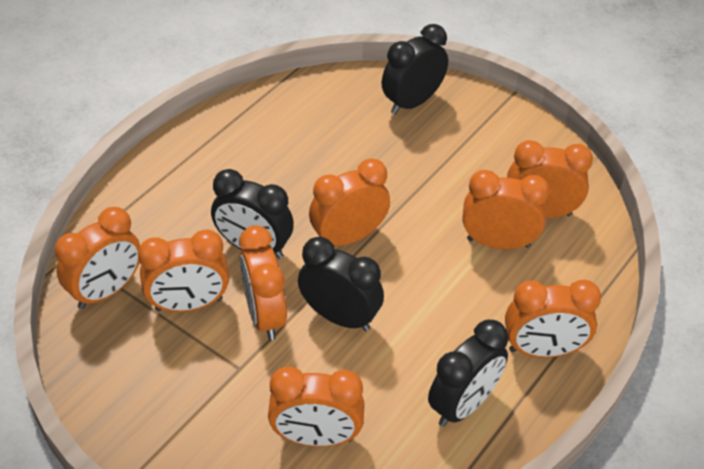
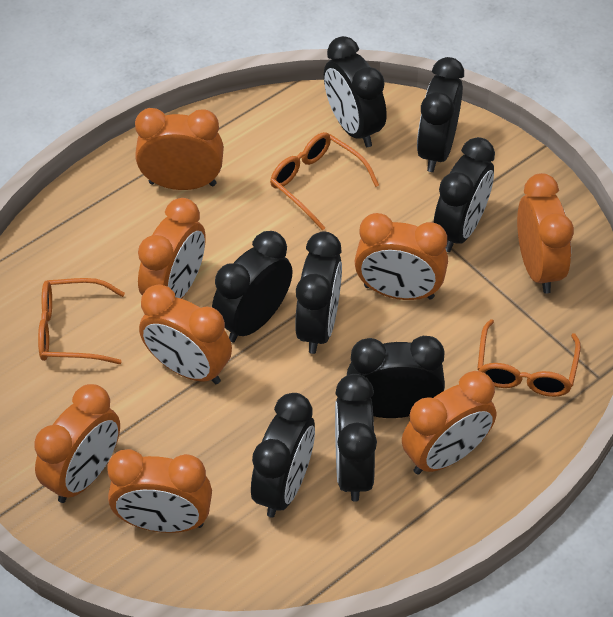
black clock: [211,169,294,259] [298,237,384,331] [382,24,448,114] [428,320,508,427] = 4 -> [212,231,293,342] [251,393,315,518] [295,232,342,354] [324,36,387,147] [335,374,377,502] [347,336,445,418] [417,57,464,172] [434,137,495,252] = 8
orange glasses: none = 0 -> [38,278,125,364] [270,132,379,231] [477,319,581,397] = 3

